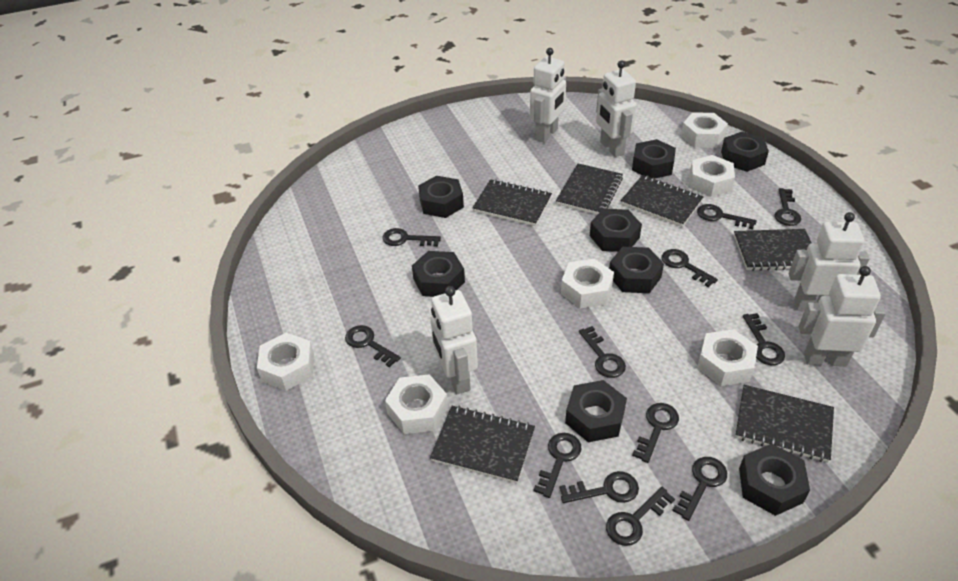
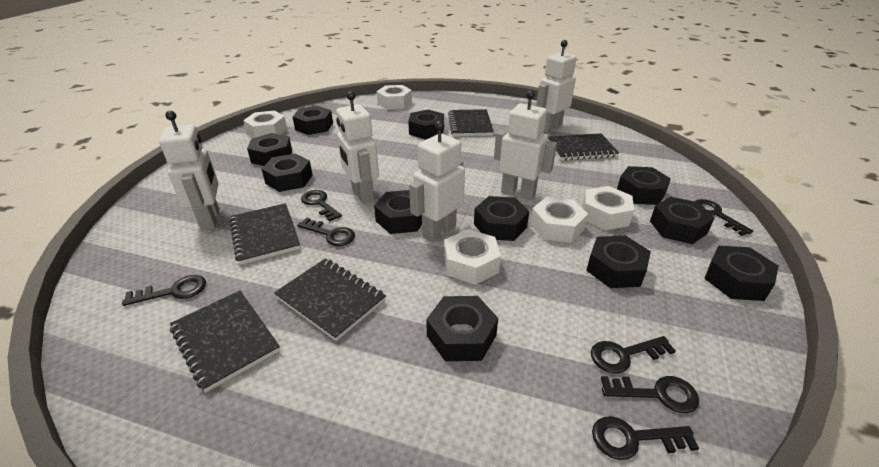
black key: [345,325,401,367] [383,228,441,247] [534,433,582,498] [560,471,639,503] [579,326,626,378] [606,487,675,546] [632,403,679,463] [662,249,718,287] [672,457,727,521] [697,204,757,230] [743,313,785,365] [775,188,801,226] = 12 -> [122,275,206,306] [297,218,355,246] [301,190,342,221] [591,336,676,373] [592,416,699,460] [601,376,699,413] [695,199,753,236] = 7
black notebook: [430,406,535,483] [472,179,552,226] [556,164,623,215] [621,175,704,227] [734,229,811,271] [735,385,834,462] = 6 -> [170,291,280,392] [229,203,300,265] [274,258,386,341] [448,109,494,136] [547,133,619,161] = 5
black nut: [412,251,465,297] [418,176,464,218] [565,380,627,442] [590,209,642,252] [609,247,664,293] [632,139,676,178] [721,132,769,172] [739,444,810,516] = 8 -> [247,133,292,166] [261,154,313,192] [292,106,333,135] [374,190,422,234] [408,110,444,139] [426,296,498,361] [474,196,529,241] [586,236,651,288] [617,166,671,205] [650,197,714,244] [704,246,779,301] = 11
white nut: [257,333,314,391] [385,374,448,434] [561,259,614,308] [681,112,728,148] [689,155,735,197] [697,329,758,386] = 6 -> [243,111,287,138] [377,85,412,109] [444,229,501,285] [530,197,588,243] [582,186,634,230] = 5

